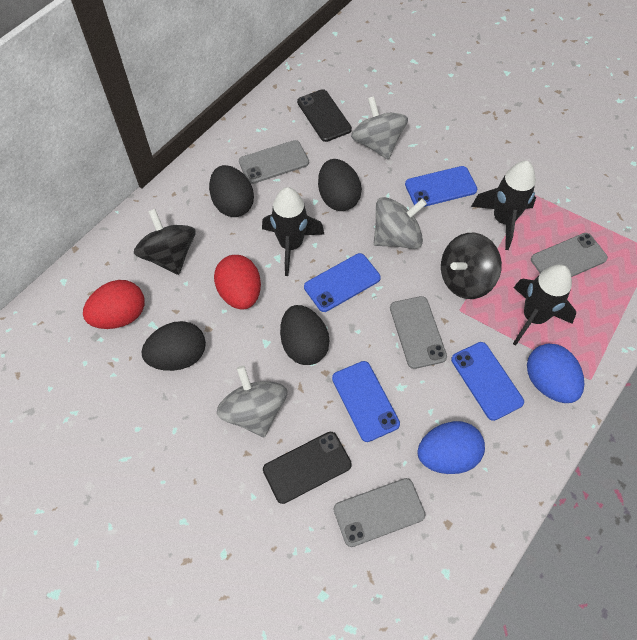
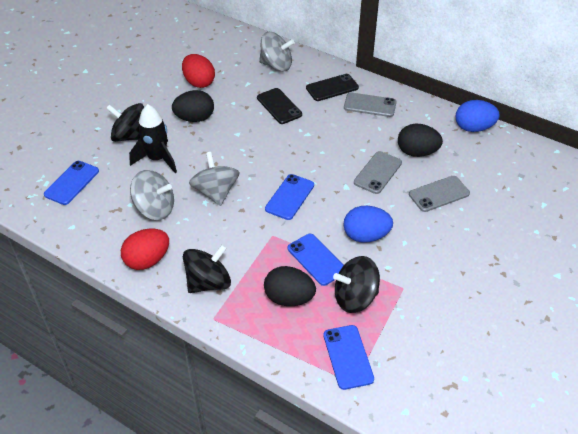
black egg: [142,321,206,371] [209,165,254,217] [280,305,330,365] [318,159,362,211] = 4 -> [172,90,214,122] [264,266,316,306] [398,124,443,157] = 3
black rocket: [262,187,325,276] [471,161,536,250] [513,264,576,346] = 3 -> [129,104,177,173] = 1
black spinning top: [134,209,195,275] [441,233,502,299] = 2 -> [106,103,144,142] [183,244,231,293] [333,256,380,313] = 3
grey phone: [239,140,309,184] [334,478,426,547] [390,296,447,369] [531,233,608,277] = 4 -> [344,92,396,117] [354,151,402,194] [409,176,470,212] = 3

